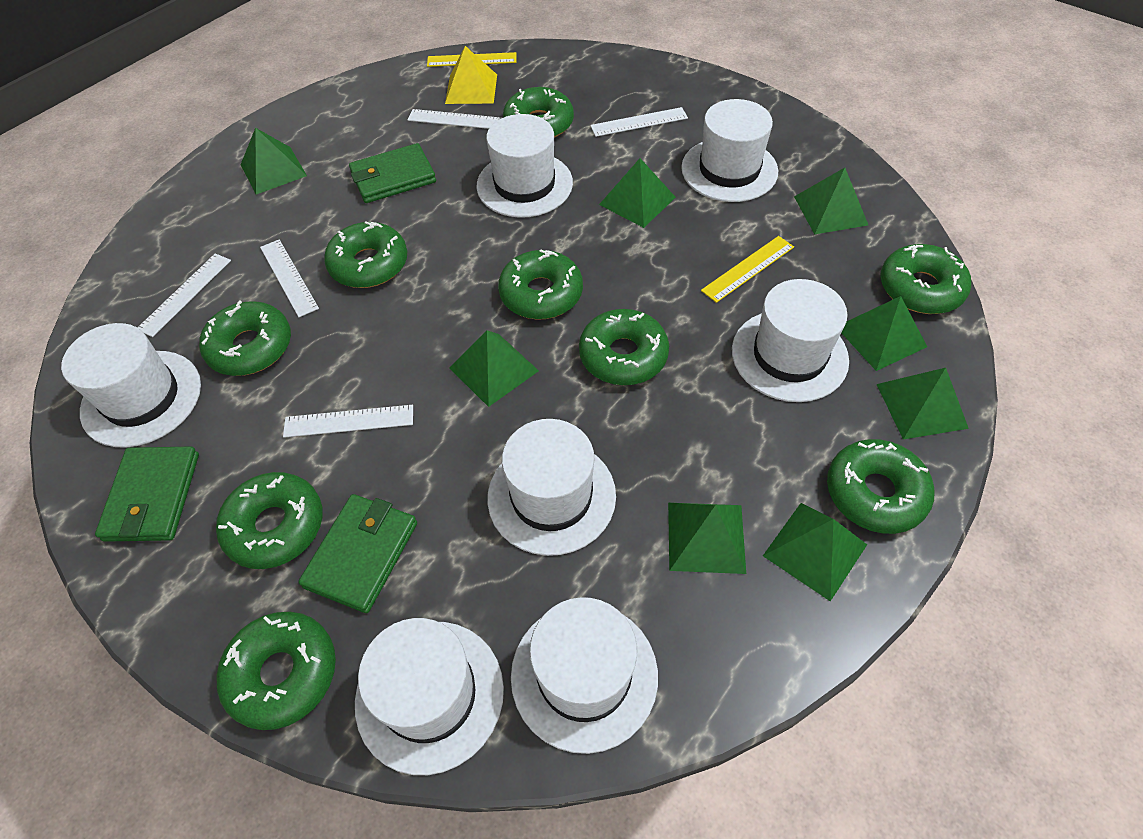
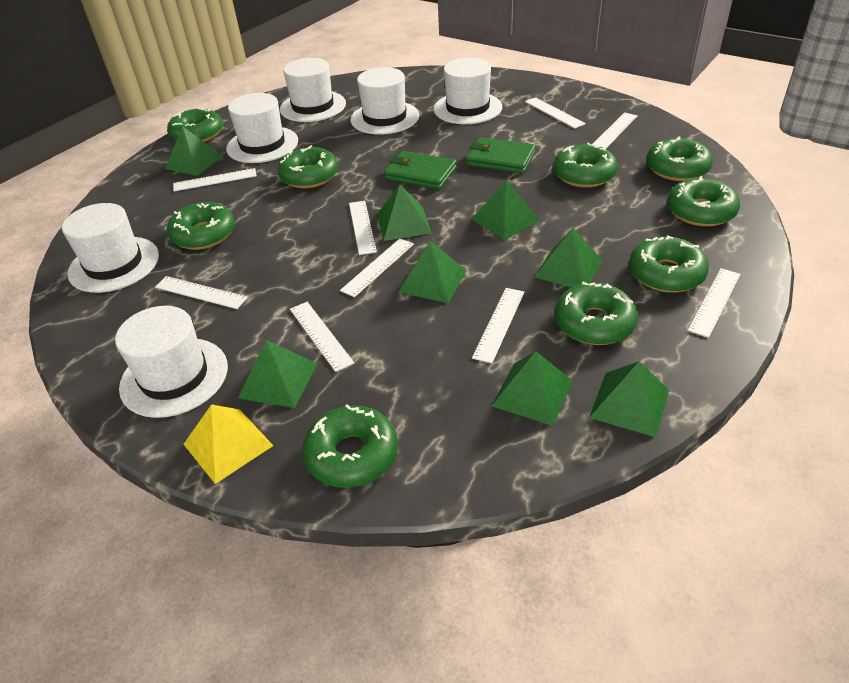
green wallet: [95,447,199,542] [298,494,417,613] [349,143,436,203] = 3 -> [384,151,457,189] [466,137,536,173] = 2
white hat: [61,323,201,448] [355,618,504,775] [477,114,573,218] [487,419,616,556] [511,597,658,754] [681,99,778,202] [732,279,849,402] = 7 -> [62,203,159,293] [115,306,228,418] [226,93,298,163] [280,58,346,122] [350,67,419,134] [434,58,502,124] = 6
white ruler: [137,254,231,337] [260,240,319,317] [283,405,413,438] [408,109,501,129] [590,107,688,137] = 5 -> [155,276,248,309] [173,168,257,192] [290,302,354,372] [340,239,414,297] [349,201,377,255] [472,288,524,363] [525,97,586,129] [593,112,638,149] [688,268,740,338] = 9
yellow ruler: [427,52,516,67] [701,236,794,303] = 2 -> none = 0

